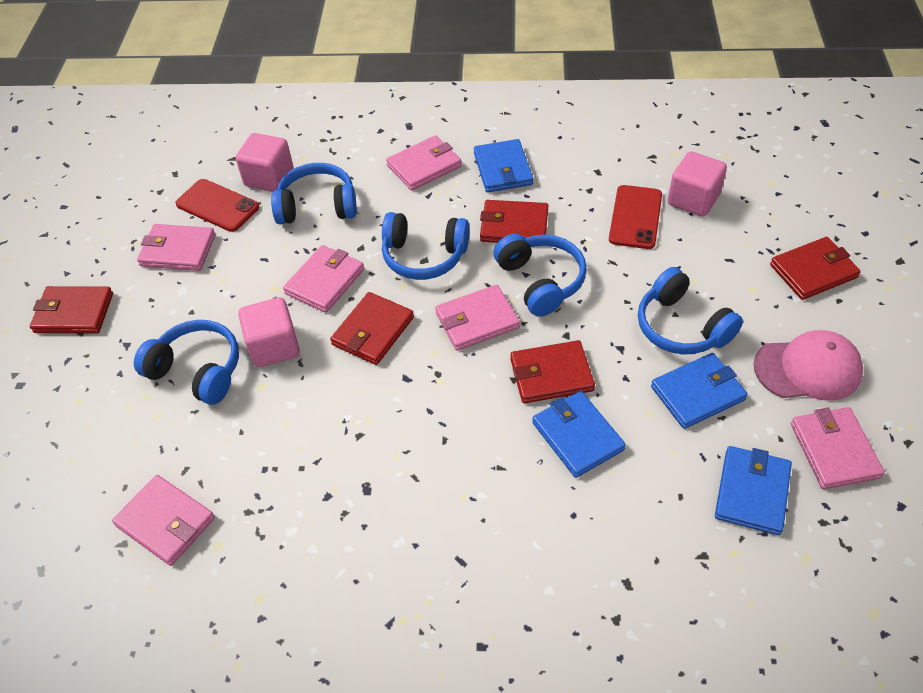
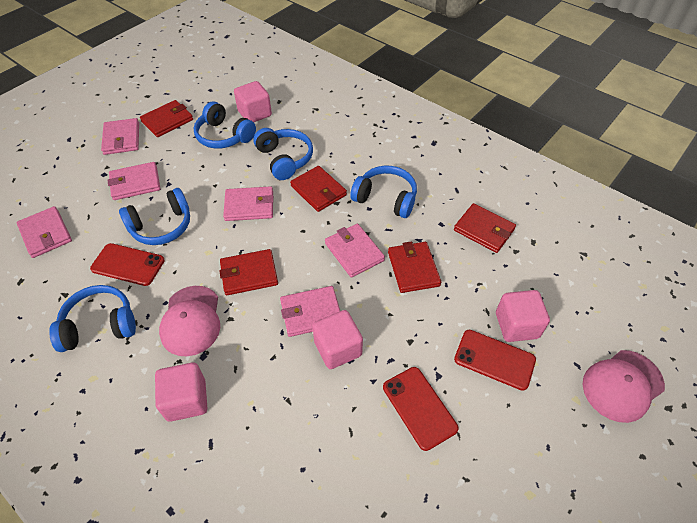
blue wallet: [474,139,533,192] [532,391,626,478] [651,353,748,429] [715,446,792,535] = 4 -> none = 0
pink cap: [754,330,863,401] = 1 -> [159,286,220,356] [583,350,665,423] = 2
pink cube: [236,133,293,192] [238,297,300,367] [668,151,727,217] = 3 -> [155,362,207,422] [234,81,272,122] [312,310,363,369] [496,290,550,342] = 4
red phone: [175,179,259,232] [609,185,662,249] = 2 -> [90,243,165,286] [383,367,459,451] [454,330,536,391] = 3

